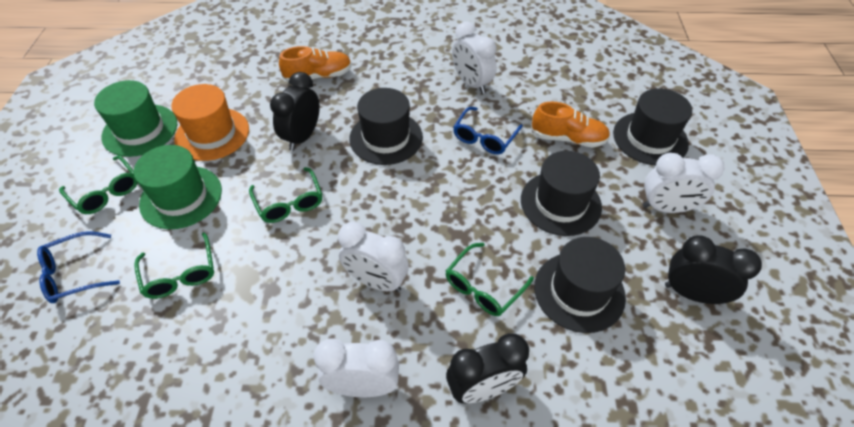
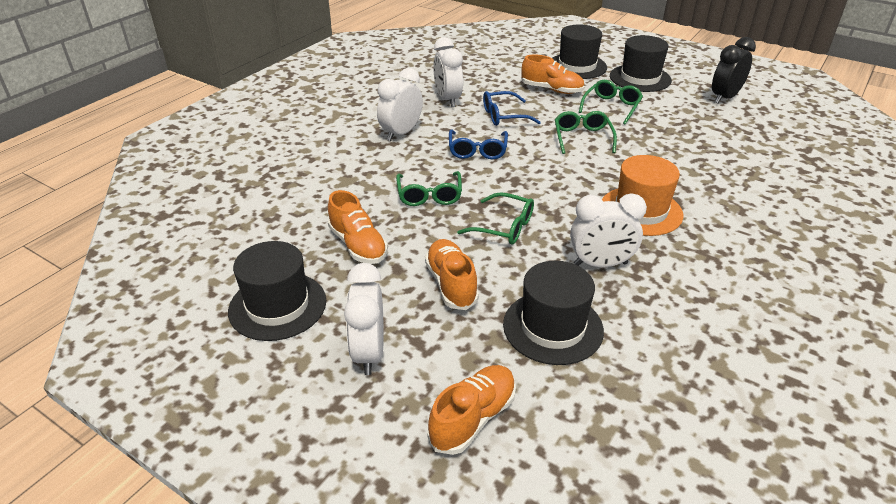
black clock: [270,72,320,151] [446,333,529,403] [665,235,762,304] = 3 -> [712,37,756,104] = 1
green hat: [94,80,177,157] [134,145,222,229] = 2 -> none = 0
orange shoe: [279,46,352,82] [531,102,610,147] = 2 -> [328,190,388,264] [425,239,479,310] [427,365,516,455] [521,54,585,94] = 4

